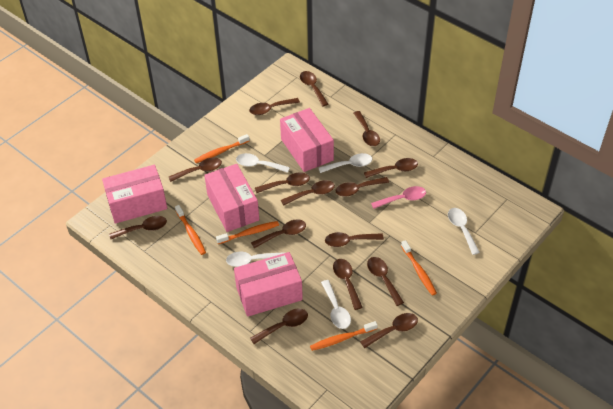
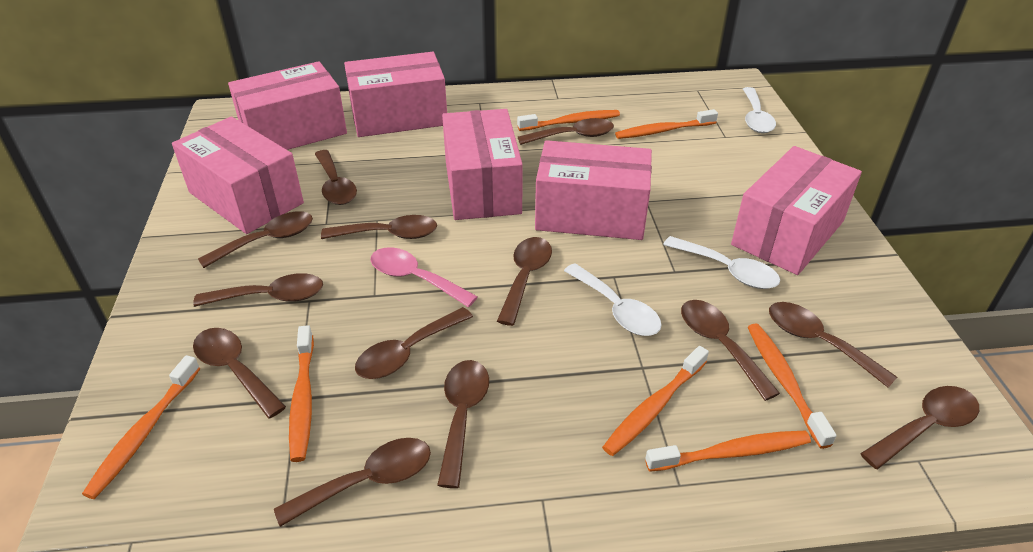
brown spoon: [109,216,167,239] [169,158,222,182] [249,98,300,115] [250,308,308,344] [251,219,306,248] [255,172,310,193] [281,180,335,206] [300,71,328,107] [325,232,384,247] [333,259,363,310] [335,177,389,197] [354,111,380,146] [360,313,418,348] [364,158,418,178] [367,257,404,306] = 15 -> [193,273,323,307] [193,328,286,419] [198,211,313,268] [274,438,431,527] [315,150,357,205] [321,215,437,239] [355,307,473,379] [437,360,489,488] [497,237,552,326] [518,118,614,145] [681,300,780,401] [769,302,897,388] [860,386,979,469] = 13
orange toothbrush: [175,205,206,255] [194,134,250,163] [216,221,279,244] [310,321,378,351] [401,240,437,295] = 5 -> [82,355,200,499] [289,325,314,462] [517,110,620,131] [602,346,709,456] [615,109,718,139] [645,431,811,472] [748,323,837,449] = 7
pink box: [102,165,167,224] [204,164,259,232] [234,252,303,317] [280,108,334,172] = 4 -> [172,116,304,234] [228,61,347,150] [344,52,447,137] [442,109,523,220] [535,140,652,240] [731,146,862,275] = 6
white spoon: [226,252,285,267] [236,153,290,173] [319,153,372,173] [321,280,351,329] [448,208,480,255] = 5 -> [564,263,662,336] [663,236,780,289] [743,87,776,133] = 3

